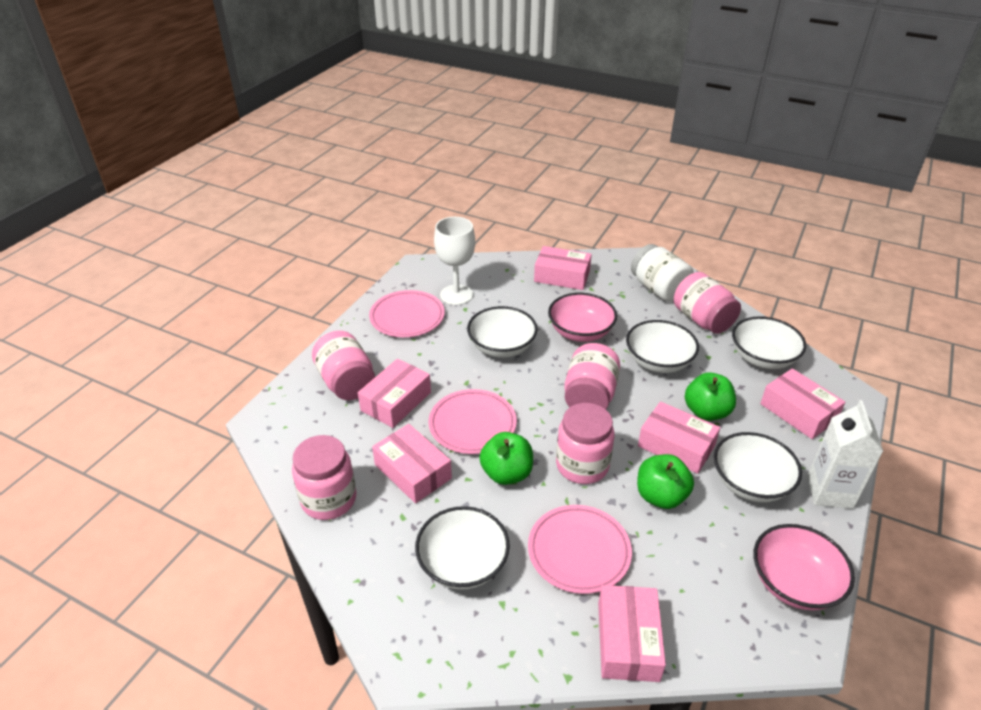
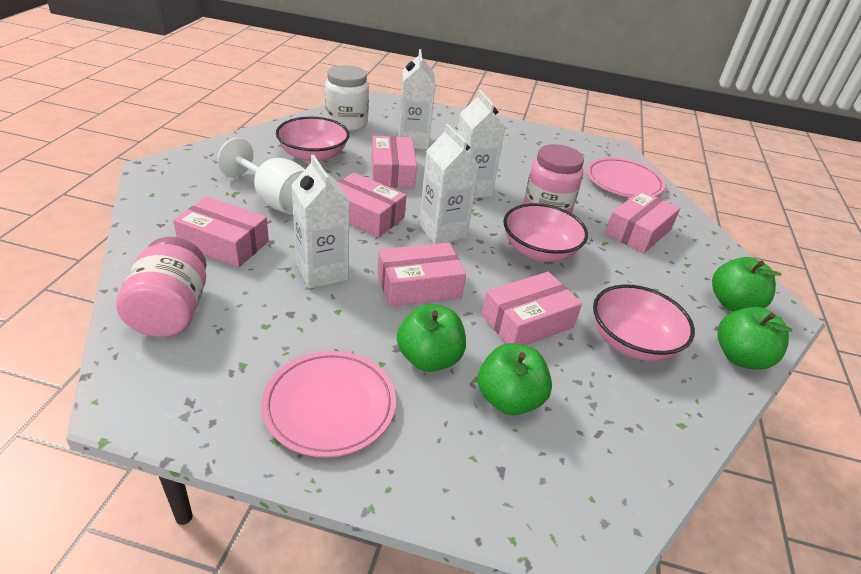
green apple: [479,432,533,485] [637,454,694,509] [685,372,736,421] = 3 -> [397,304,466,372] [478,343,552,415] [712,257,781,312] [717,307,793,370] = 4
pink bowl: [548,293,617,342] [754,524,855,610] = 2 -> [276,116,349,163] [503,203,588,262] [593,284,695,361] = 3
pink jar: [292,435,357,520] [312,331,375,400] [556,403,614,484] [564,343,620,409] [674,272,741,334] = 5 -> [116,237,207,337] [524,144,584,213] = 2
pink plate: [369,290,445,337] [429,389,517,454] [528,505,632,594] = 3 -> [261,351,396,458] [587,157,665,198] = 2
white bowl: [415,506,510,590] [467,306,537,357] [626,320,699,373] [714,432,802,502] [732,316,806,369] = 5 -> none = 0
white carton: [807,400,884,509] = 1 -> [291,154,350,289] [398,49,435,149] [419,124,479,244] [457,90,506,198] = 4

